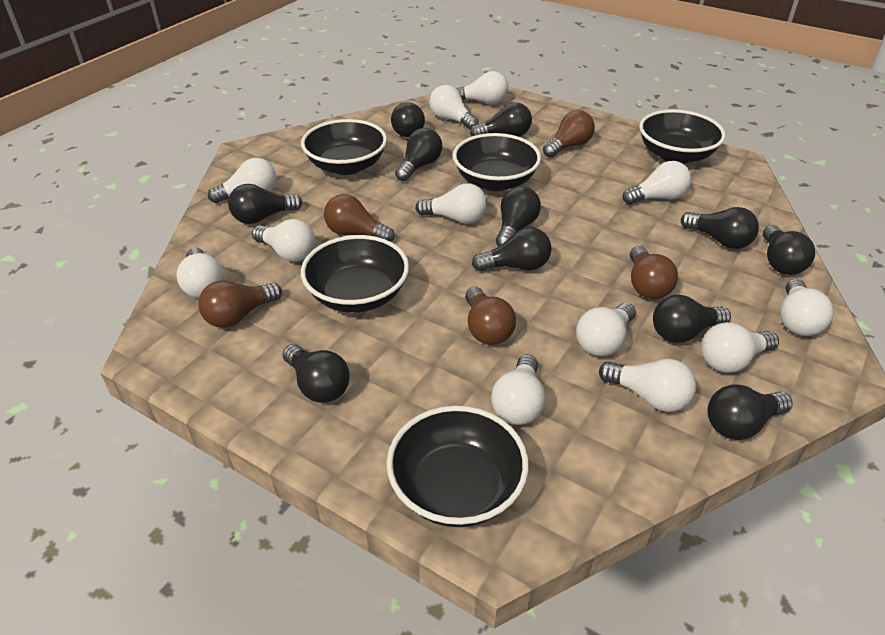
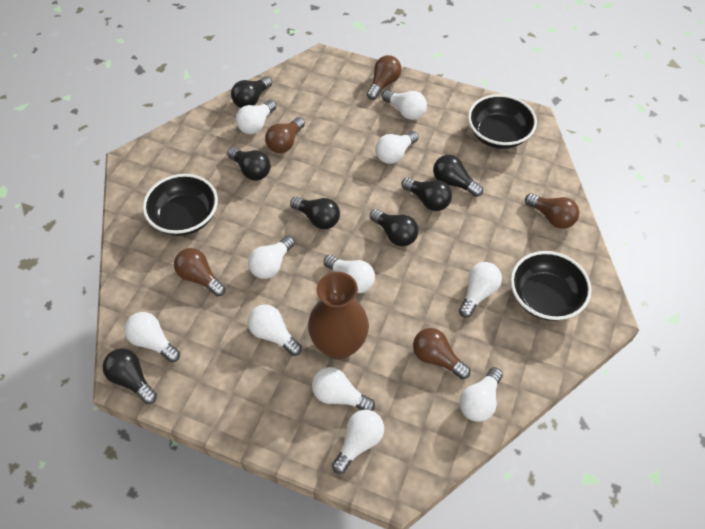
black bowl: [301,119,387,175] [301,235,409,313] [387,406,529,527] [453,133,541,191] [639,110,726,164] = 5 -> [143,174,218,236] [468,94,537,149] [510,251,592,321] = 3
black light bulb: [228,184,303,224] [283,344,350,403] [391,102,425,137] [395,128,442,181] [470,102,532,137] [472,227,552,271] [496,186,541,247] [653,295,731,343] [681,207,759,249] [707,384,792,440] [763,225,815,275] = 11 -> [103,348,157,404] [227,147,271,181] [231,76,272,108] [290,197,340,229] [370,209,418,246] [402,178,452,211] [433,155,483,197] = 7
brown vase: none = 0 -> [308,272,369,360] = 1
white light bulb: [177,248,224,298] [208,158,277,203] [252,219,316,262] [415,183,487,224] [429,85,479,130] [456,71,508,104] [491,354,545,425] [576,303,636,356] [599,359,696,412] [623,161,692,205] [701,322,779,373] [780,279,834,336] = 12 -> [124,312,180,362] [236,100,276,134] [248,236,295,279] [248,304,302,356] [312,367,375,411] [323,255,375,293] [332,410,384,474] [375,131,419,164] [382,90,427,120] [459,262,502,318] [459,367,503,422] = 11

